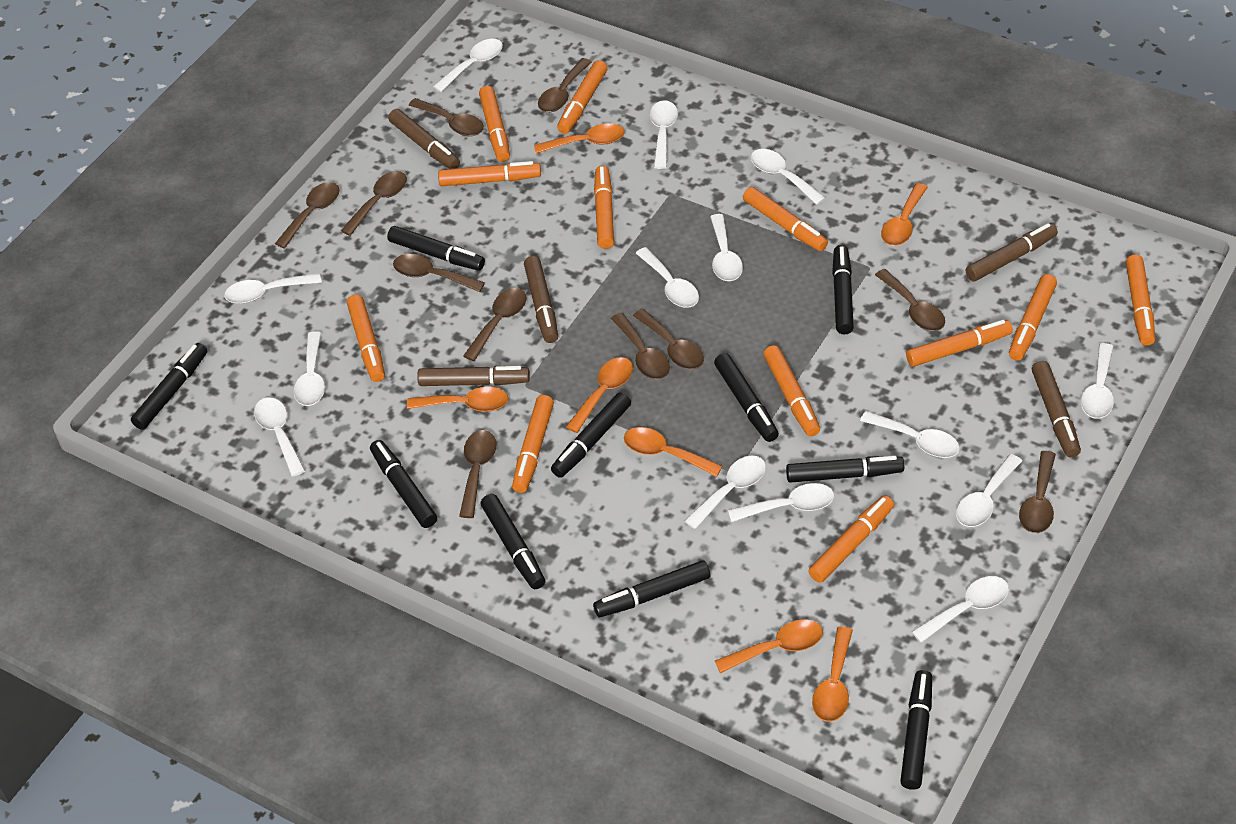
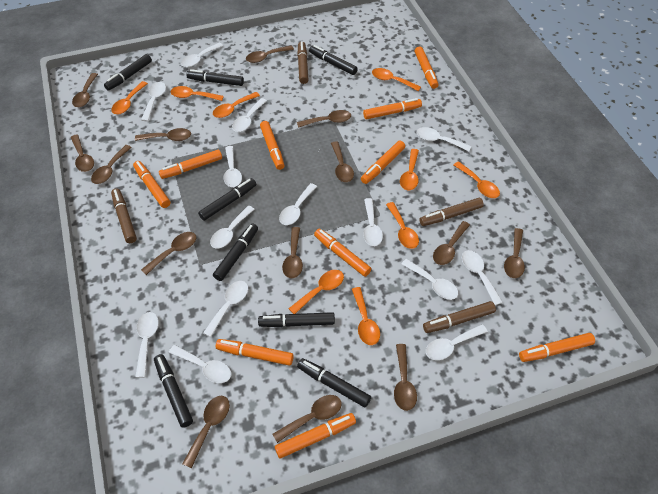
black marker: [131,343,207,430] [370,440,437,528] [387,226,485,271] [481,494,545,589] [551,392,631,478] [593,560,710,617] [714,353,779,442] [786,456,904,483] [832,245,854,335] [900,670,932,790] = 10 -> [104,54,152,91] [154,354,193,428] [186,69,244,86] [198,178,256,221] [213,223,258,281] [258,312,335,327] [297,358,371,407] [309,45,358,75] = 8
brown marker: [388,109,460,169] [417,366,530,386] [524,256,558,343] [966,223,1058,282] [1032,361,1081,457] = 5 -> [111,188,137,243] [297,42,308,84] [420,198,484,226] [423,301,496,333] = 4
brown spoon: [275,182,339,249] [341,171,407,236] [393,254,485,292] [408,98,484,136] [459,430,497,518] [463,288,527,361] [538,58,592,112] [611,313,670,379] [633,309,704,369] [875,269,945,331] [1019,451,1056,533] = 11 -> [71,134,94,172] [72,73,98,107] [91,145,132,184] [135,128,191,141] [141,232,196,275] [182,396,230,468] [246,46,294,63] [273,395,342,443] [282,227,303,278] [297,110,351,128] [331,141,354,182] [394,344,417,411] [433,221,470,265] [504,228,525,278] = 14
orange marker: [347,294,385,382] [438,161,541,186] [479,86,510,162] [512,395,554,493] [557,60,608,134] [594,166,614,249] [743,187,828,251] [763,345,820,436] [808,495,894,583] [906,320,1013,367] [1009,274,1057,361] [1126,254,1155,346] = 12 -> [133,161,171,208] [159,149,222,179] [216,339,294,366] [260,121,284,170] [275,413,356,459] [314,229,371,277] [361,141,405,184] [363,98,422,119] [415,47,438,89] [519,333,595,362] = 10
orange spoon: [407,387,508,412] [534,123,625,154] [566,357,633,433] [624,427,723,477] [715,619,823,673] [812,626,853,722] [881,183,928,246] = 7 -> [111,81,148,114] [170,86,224,101] [213,92,260,118] [288,270,344,314] [352,287,380,345] [372,68,421,91] [386,202,419,249] [400,149,419,190] [454,161,500,198] = 9

